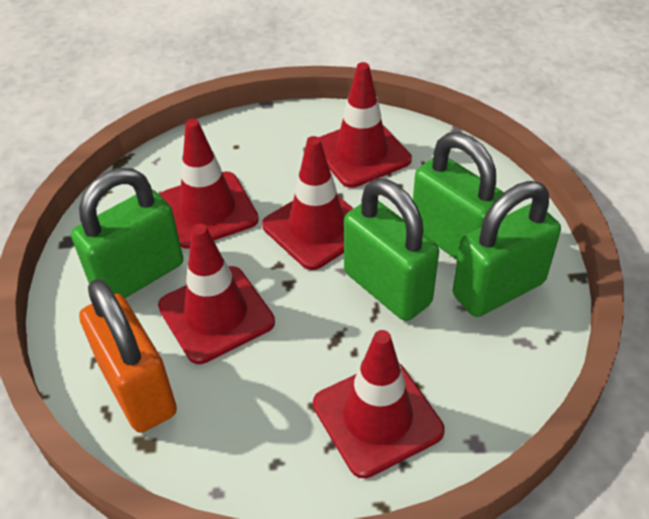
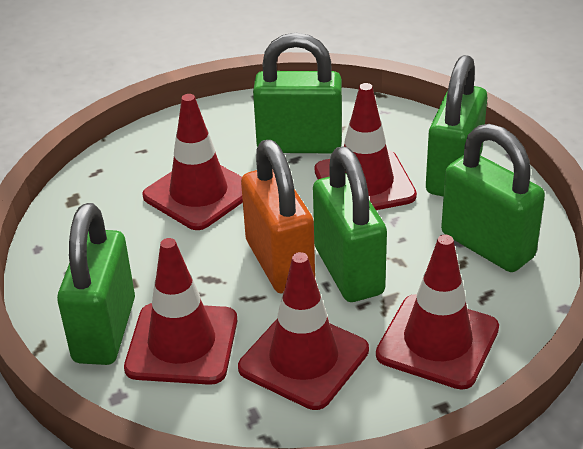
green padlock: [71,168,183,298] [344,178,439,321] [413,132,504,260] [453,181,561,317] = 4 -> [57,203,135,365] [253,33,342,153] [313,147,387,302] [426,55,487,197] [441,124,545,272] = 5

